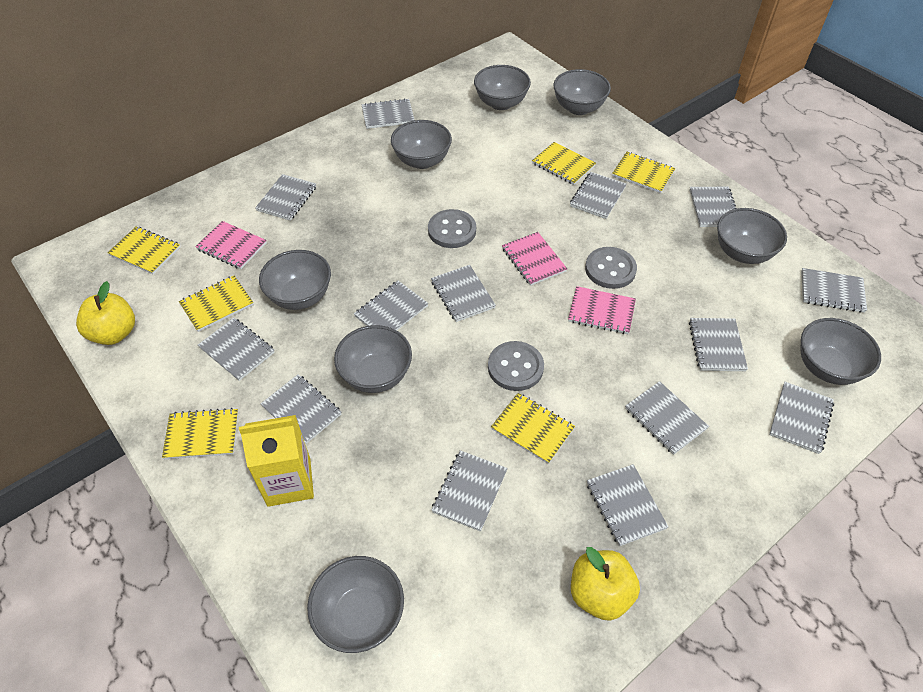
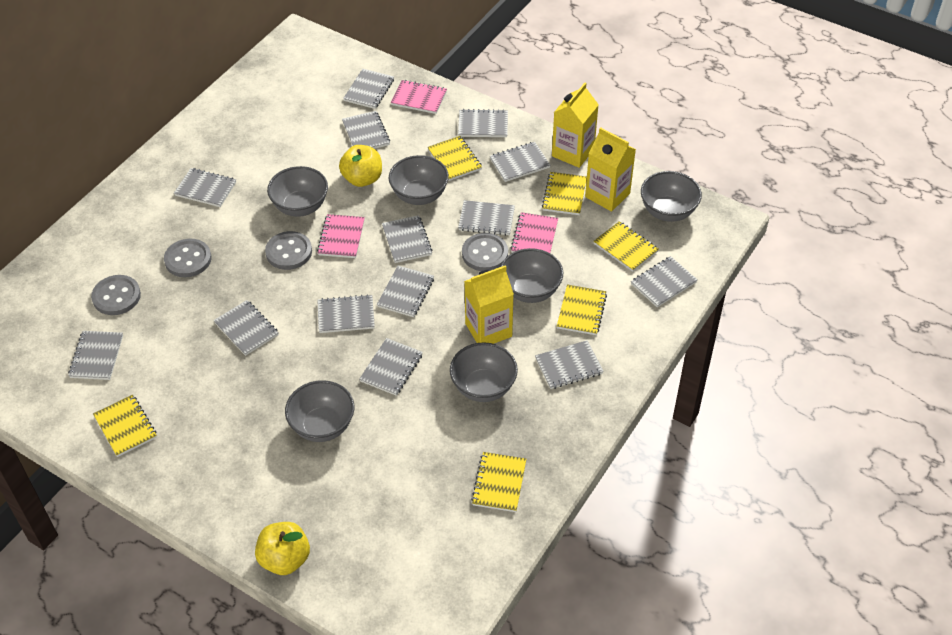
grey bowl: [259,250,331,310] [307,556,404,653] [334,325,412,393] [391,120,452,169] [474,65,531,110] [553,69,611,115] [717,208,787,264] [800,318,881,385] = 8 -> [267,166,328,217] [285,380,354,442] [389,155,449,205] [450,342,518,402] [500,248,563,303] [641,171,702,222] = 6
grey button: [428,209,476,248] [488,341,544,391] [585,247,637,289] = 3 -> [91,275,141,315] [164,239,211,277] [265,231,312,270] [462,233,508,271] = 4
yellow carton: [239,415,314,507] = 1 -> [464,265,514,344] [552,83,599,168] [585,127,636,212] = 3

